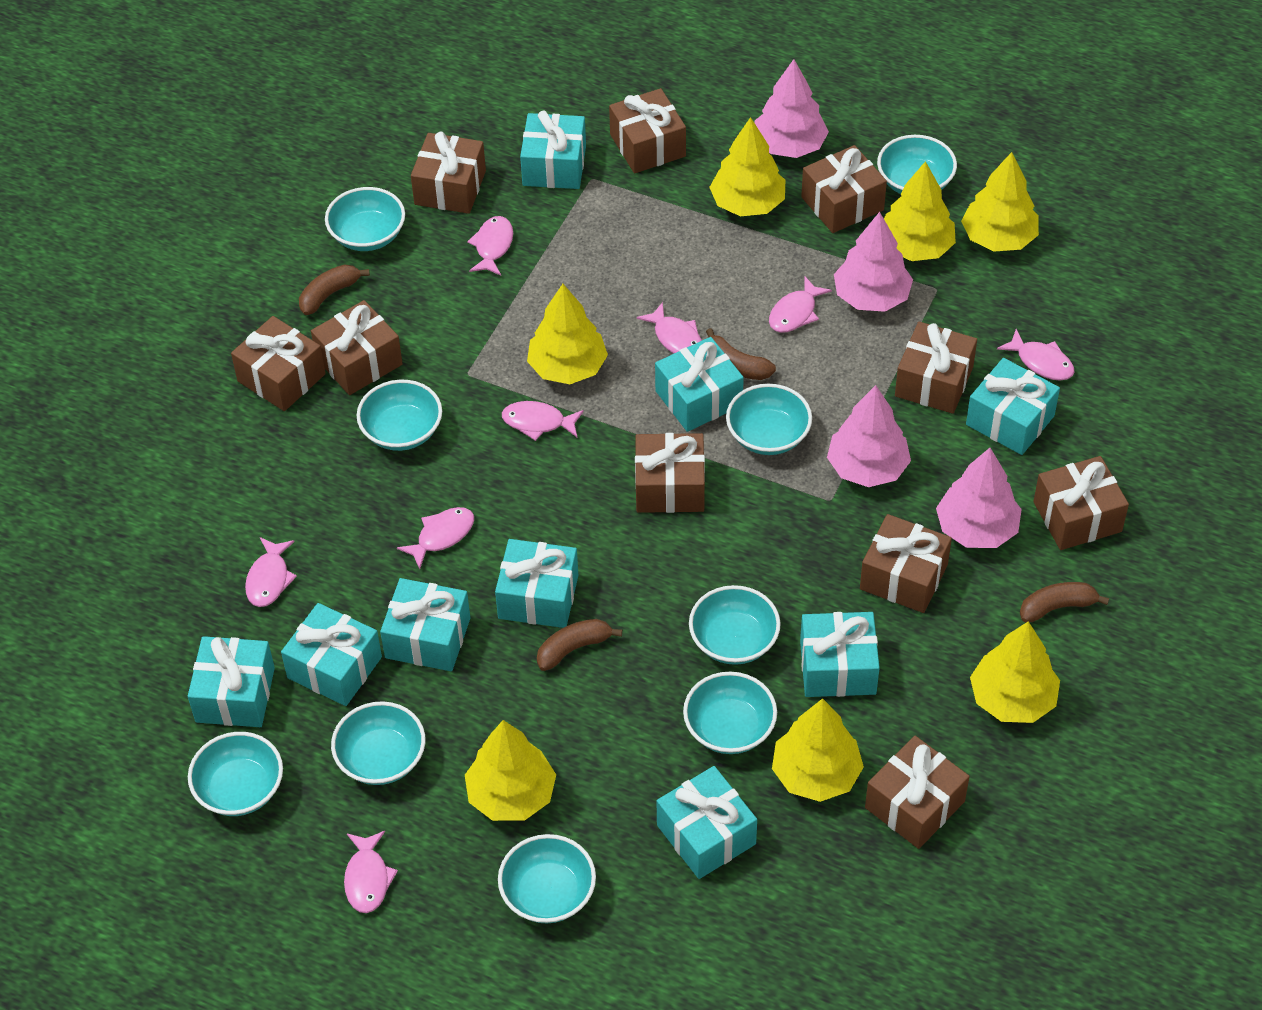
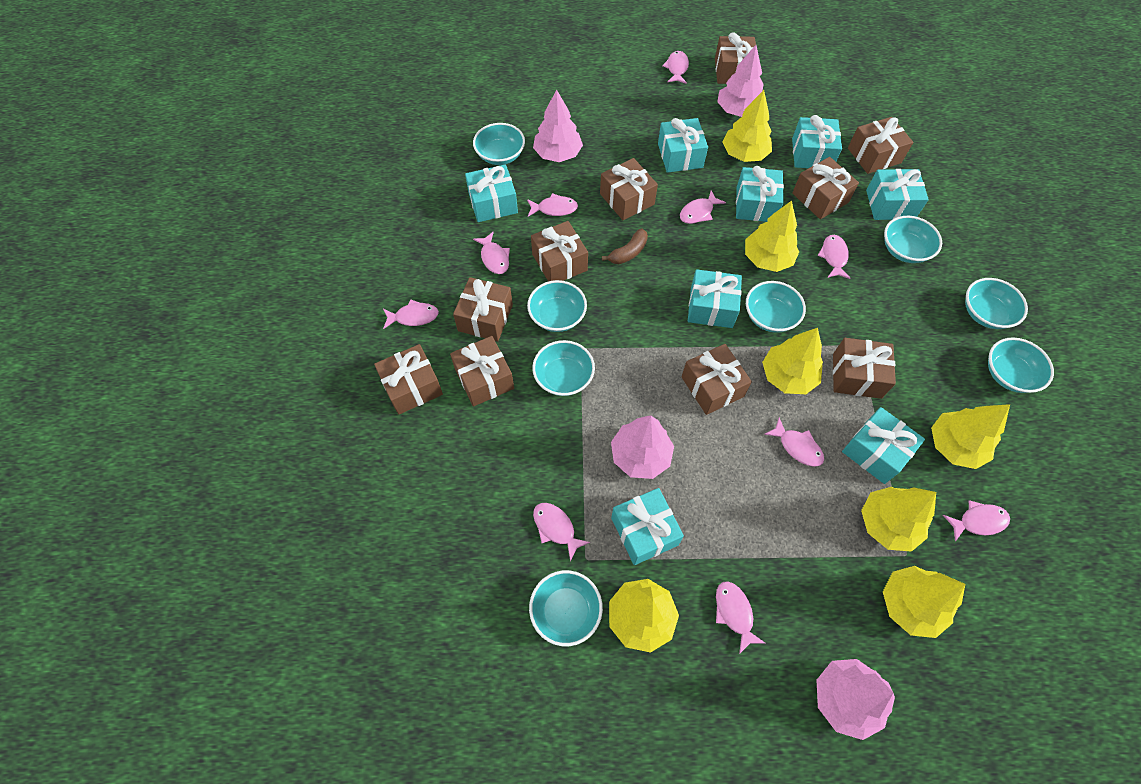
brown banana: [299,264,370,315] [537,619,622,671] [706,328,776,380] [1020,582,1109,622] = 4 -> [602,228,648,264] = 1
pink fish: [245,537,297,607] [344,831,398,913] [397,507,474,569] [467,216,513,276] [502,401,584,441] [637,302,702,354] [769,276,832,333] [997,329,1075,381] = 8 -> [383,299,439,329] [473,232,510,274] [527,193,578,217] [533,503,590,561] [662,51,689,84] [680,191,726,224] [716,581,766,654] [764,417,824,467] [817,235,850,279] [943,500,1010,541] = 10
turquoise bowl: [188,732,283,816] [325,187,405,251] [331,701,425,785] [356,380,442,451] [498,834,596,924] [683,672,777,754] [689,585,781,665] [726,384,812,455] [877,135,957,194] = 9 -> [473,123,525,165] [527,280,587,332] [529,570,603,646] [532,340,595,396] [746,281,806,333] [884,216,942,263] [965,278,1028,329] [988,337,1054,393] = 8
turquoise gift: [188,636,275,727] [281,603,382,706] [380,578,470,671] [495,539,578,628] [520,111,586,189] [655,337,744,432] [656,766,757,879] [800,612,880,697] [966,358,1060,455] = 9 -> [465,164,518,222] [611,488,684,565] [658,118,708,173] [688,269,742,328] [736,166,784,222] [792,115,842,168] [842,407,925,484] [866,169,929,220] = 8

